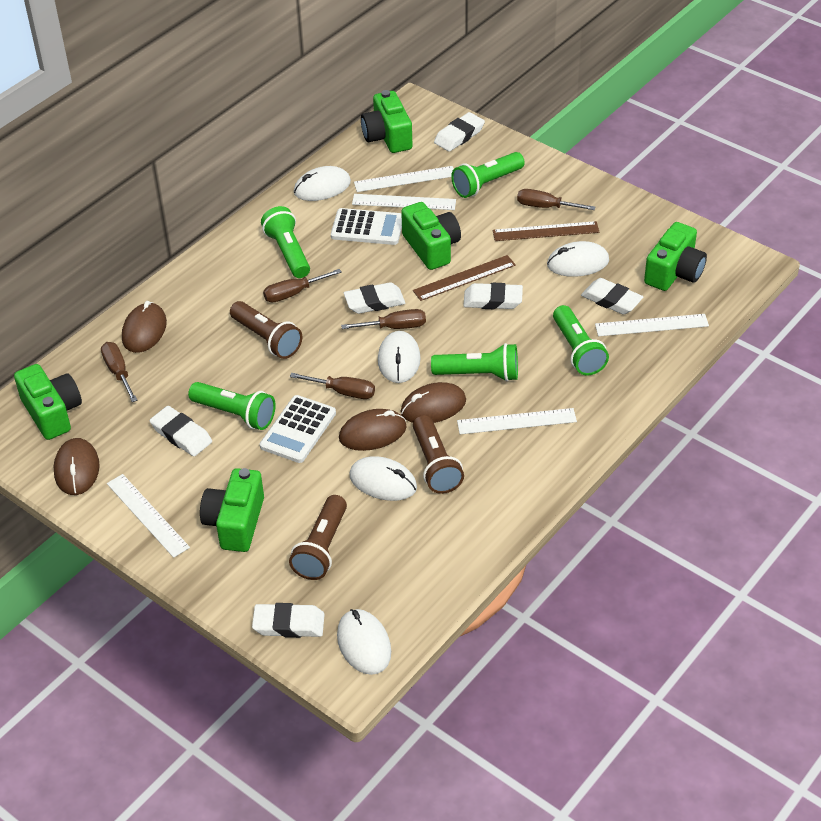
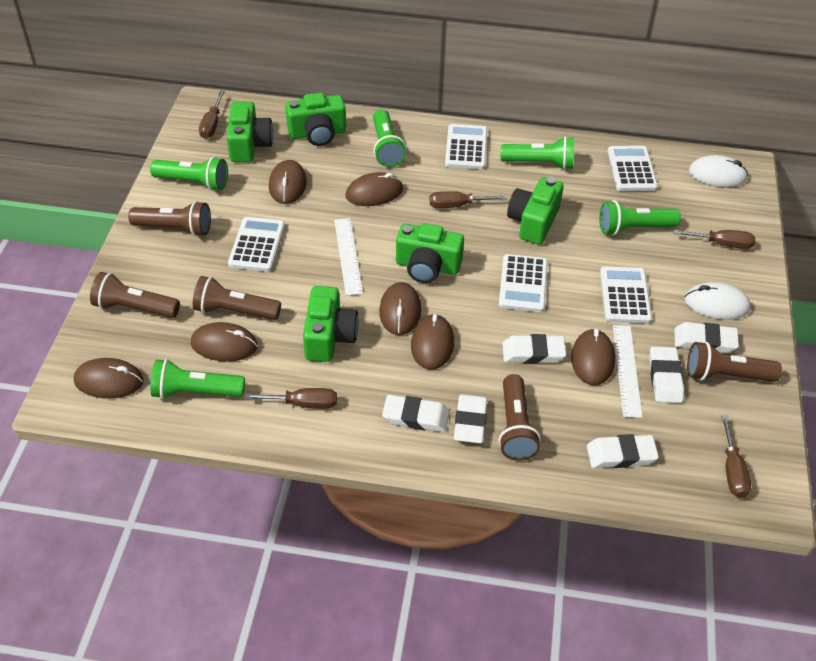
brown flashlight: [230,301,302,359] [289,495,347,580] [413,415,464,494] = 3 -> [90,272,180,318] [128,201,211,236] [193,276,281,320] [499,374,541,461] [687,342,782,382] = 5
brown mouse: [54,438,100,495] [122,301,167,353] [339,409,407,451] [400,382,466,423] = 4 -> [74,358,144,399] [191,322,258,362] [269,160,307,204] [345,172,403,206] [379,282,421,335] [411,314,454,370] [571,329,615,385] = 7
brown ruler: [413,255,516,301] [493,221,599,241] = 2 -> none = 0
white calculator: [260,395,336,463] [331,208,402,245] = 2 -> [228,217,285,272] [445,124,487,170] [499,254,548,312] [600,266,652,324] [607,146,658,191] = 5
white mouse: [294,166,351,201] [337,609,391,675] [349,456,417,501] [378,331,421,383] [547,241,609,277] = 5 -> [684,282,751,320] [689,155,748,187] = 2
white ruler: [107,474,190,558] [352,194,456,210] [354,166,454,192] [457,408,577,434] [595,314,709,336] = 5 -> [334,218,363,296] [613,325,642,418] = 2

